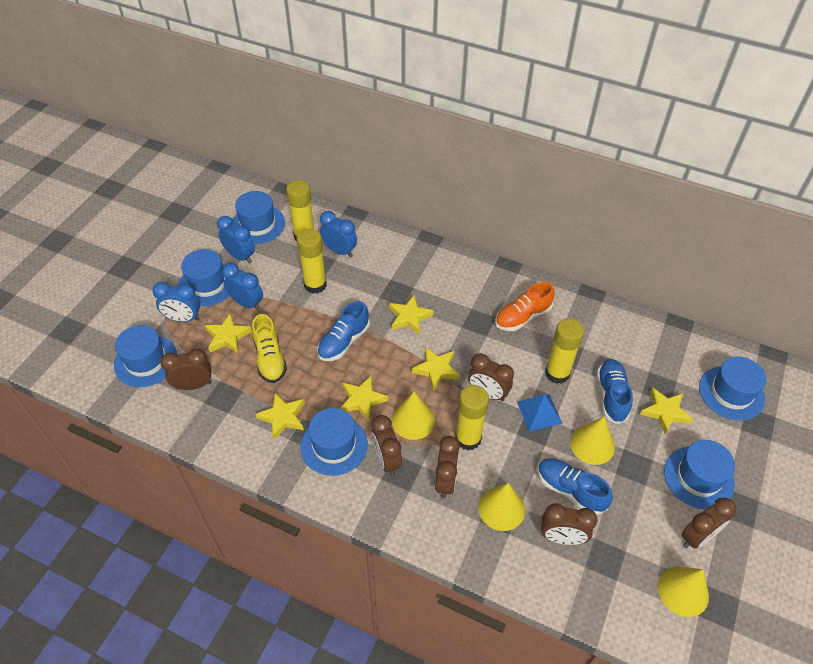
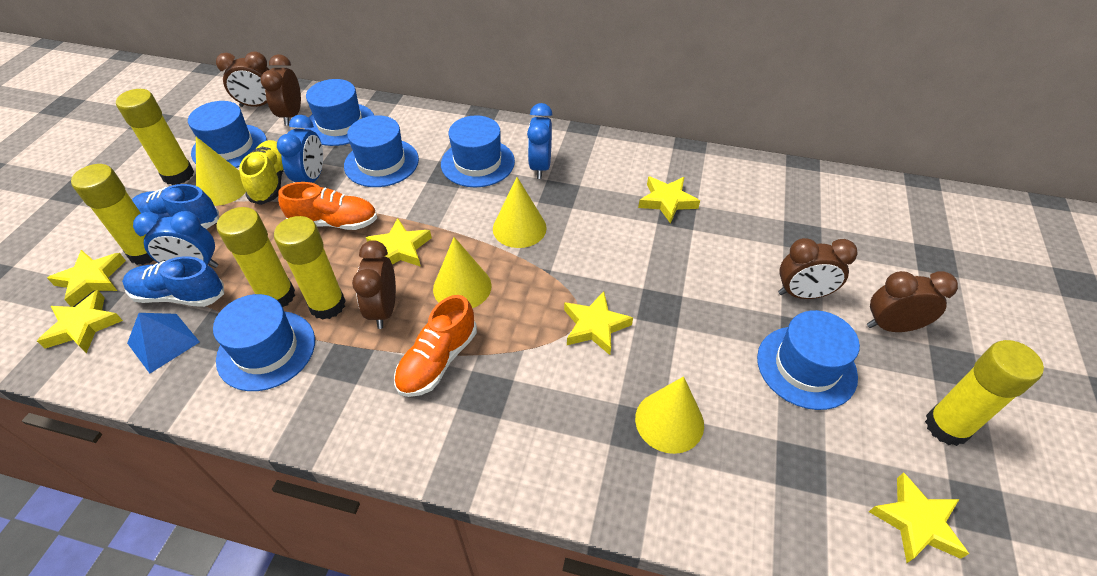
blue clock: [152,282,200,322] [217,216,255,264] [222,263,263,311] [320,211,357,257] = 4 -> [133,211,218,268] [277,115,323,183] [527,103,552,179] = 3
blue shoe: [317,301,370,361] [538,458,613,515] [597,359,633,424] = 3 -> [122,256,224,307] [132,184,219,229] = 2
brown clock: [160,349,212,390] [371,415,402,476] [435,436,460,498] [468,353,514,401] [541,503,597,545] [682,498,736,549] = 6 -> [216,51,269,107] [260,54,301,126] [352,240,396,329] [778,238,858,299] [867,271,958,332] = 5
orange shoe: [495,282,555,331] = 1 -> [278,182,377,230] [394,295,477,397] = 2
yellow glue stick: [286,180,314,241] [297,229,327,294] [455,385,489,451] [545,318,584,384] = 4 -> [71,164,154,265] [116,89,194,185] [217,207,295,307] [274,216,346,320] [925,340,1044,446] = 5

